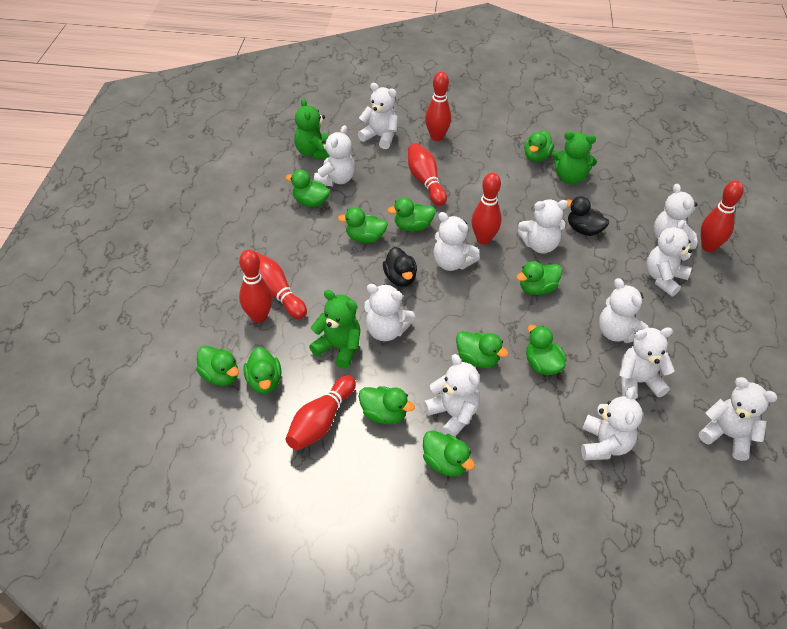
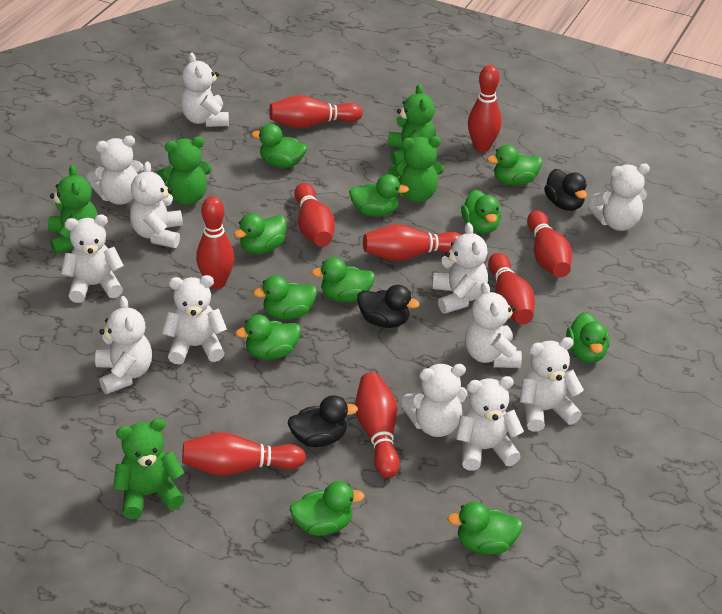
black duck: [383,247,417,287] [566,196,609,236] = 2 -> [288,395,358,447] [357,285,420,328] [544,169,587,211] = 3
green teddy bear: [294,98,330,160] [309,290,360,369] [552,131,597,184] = 3 -> [48,165,98,254] [113,418,185,519] [156,136,212,205] [388,84,436,165] [388,136,444,203] = 5
red bowling pin: [239,250,273,323] [256,252,307,319] [286,375,356,450] [408,143,447,206] [425,72,451,141] [471,173,502,245] [701,180,744,252] = 7 -> [182,432,306,476] [196,196,235,289] [269,95,363,129] [294,183,335,247] [355,372,400,478] [363,224,461,261] [468,65,501,152] [488,253,535,325] [527,210,572,277] = 9

